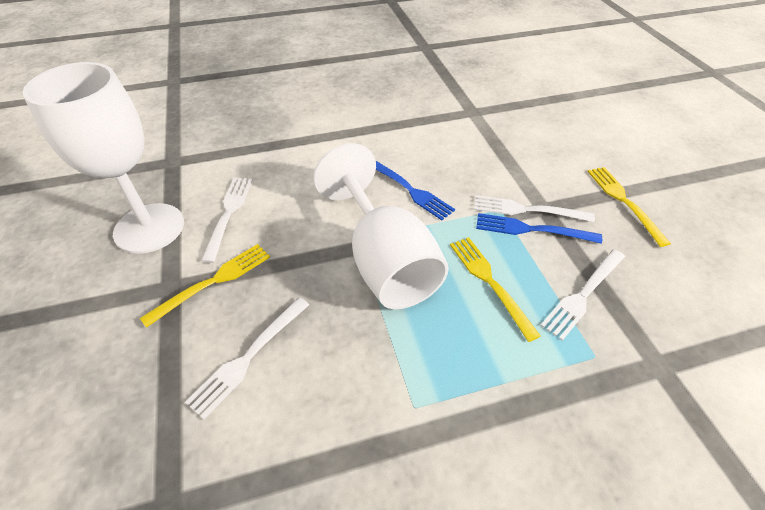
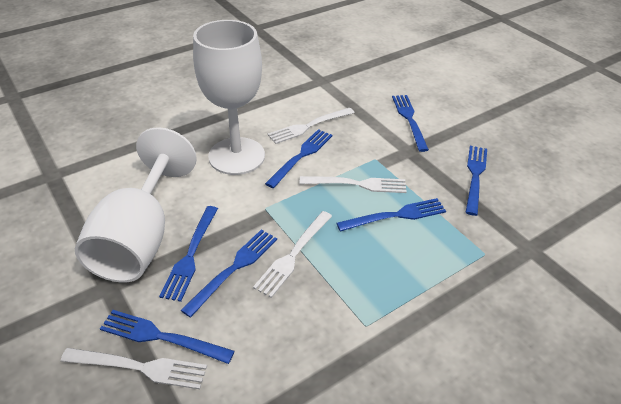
blue fork: [376,161,455,220] [476,213,602,244] = 2 -> [100,310,235,364] [159,206,218,302] [181,230,277,318] [265,129,333,188] [336,198,446,232] [392,95,429,152] [465,146,487,216] = 7
yellow fork: [140,244,270,328] [450,237,541,342] [587,167,671,247] = 3 -> none = 0

